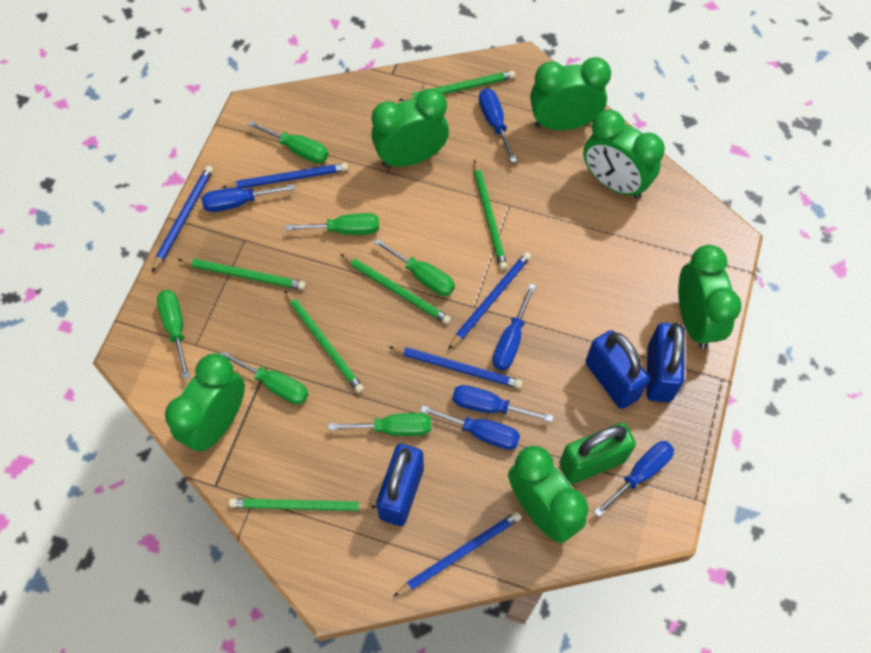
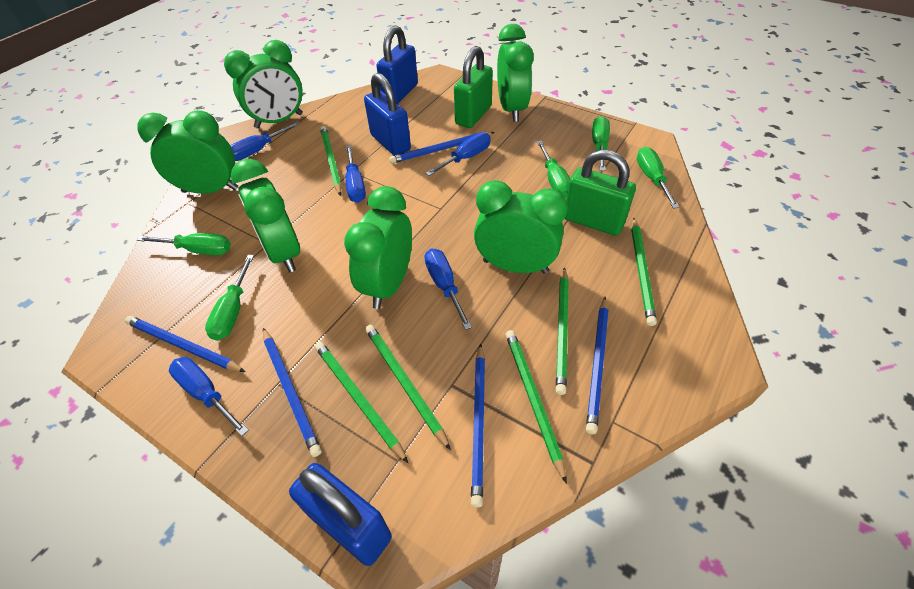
blue screwdriver: [202,184,295,212] [420,405,520,450] [452,385,554,422] [479,89,517,163] [493,284,536,371] [594,441,674,517] = 6 -> [169,357,249,436] [230,121,300,161] [345,145,366,203] [424,249,472,330] [425,132,491,176] = 5
green padlock: [559,423,636,484] = 1 -> [454,46,493,128] [564,150,636,236] = 2
green screwdriver: [157,290,190,379] [220,350,309,404] [247,120,328,164] [285,213,379,235] [328,413,431,436] [374,238,455,296] = 6 -> [137,233,231,255] [205,255,254,341] [537,141,570,198] [592,116,610,171] [637,147,679,209] = 5

